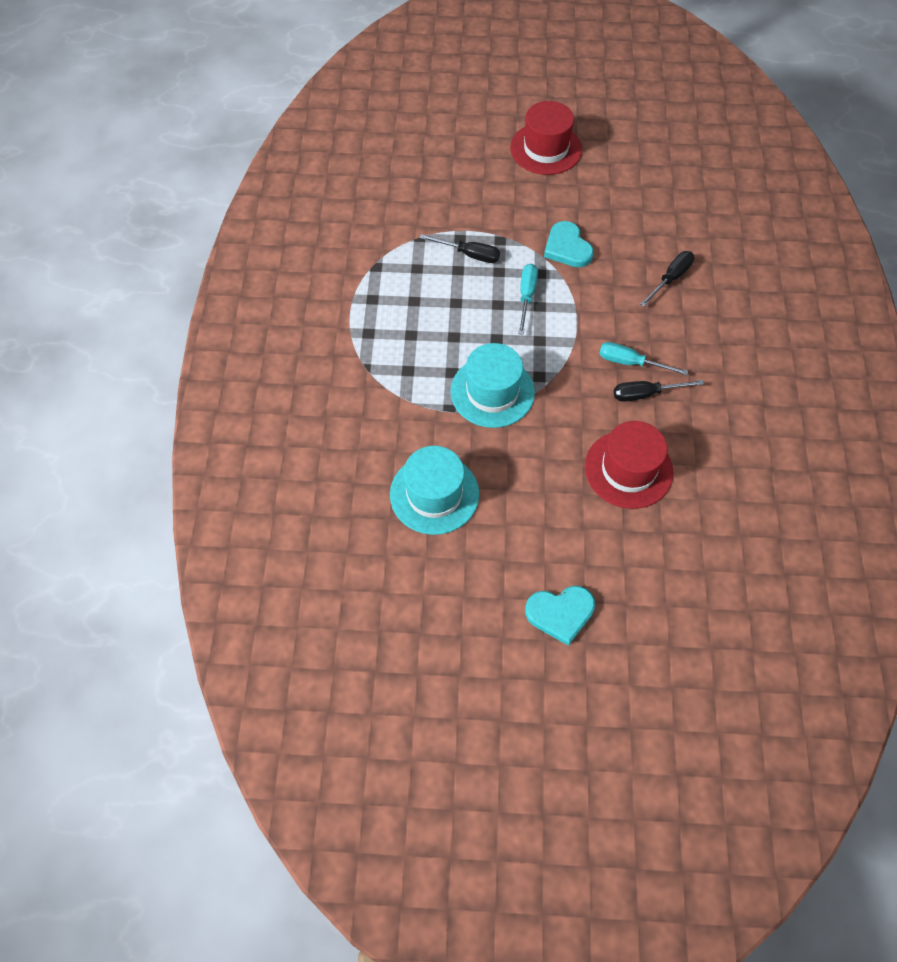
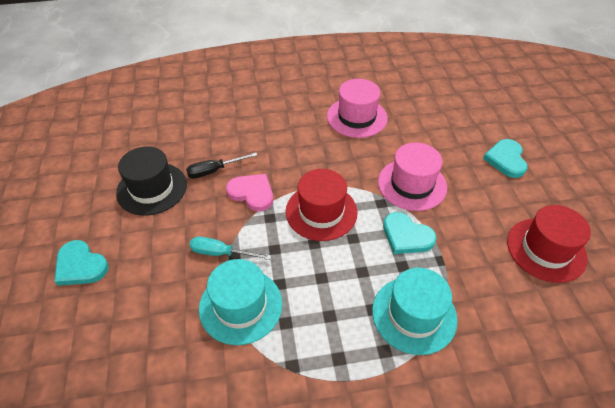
black hat: none = 0 -> [116,146,187,216] = 1
black screwdriver: [420,234,500,263] [614,380,704,402] [640,251,695,307] = 3 -> [186,153,257,178] = 1
pink hat: none = 0 -> [327,79,388,138] [378,142,447,211] = 2
pink heart: none = 0 -> [226,174,273,211] = 1
turquoise heart: [525,586,595,646] [544,221,594,267] = 2 -> [54,240,109,286] [383,212,437,254] [483,139,527,178] = 3
turquoise screwdriver: [518,263,538,335] [599,342,688,375] = 2 -> [189,236,271,260] = 1

